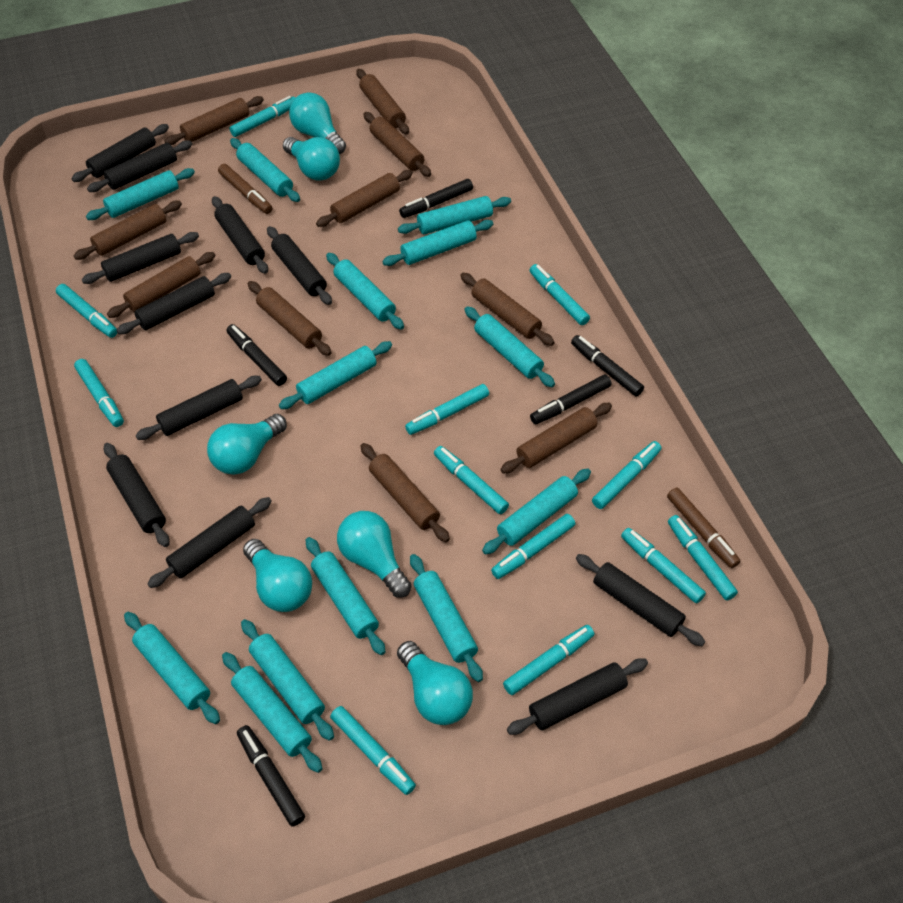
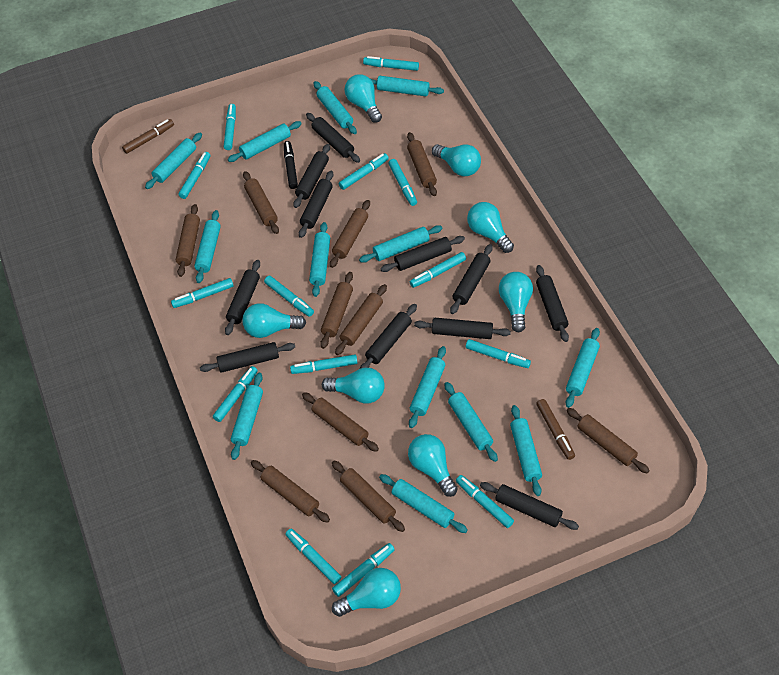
black marker: [226,324,287,386] [237,725,305,827] [399,179,473,218] [530,374,612,424] [571,335,644,396] = 5 -> [284,141,298,189] = 1
turquoise light bulb: [207,414,287,475] [243,539,312,612] [283,137,340,181] [289,93,346,154] [337,511,412,598] [397,641,473,725] = 6 -> [243,303,306,338] [322,368,385,403] [332,568,401,617] [344,74,382,123] [408,434,458,497] [432,144,481,176] [467,202,514,253] [499,272,533,332] = 8
turquoise marker: [56,284,117,338] [74,359,124,427] [230,96,295,137] [330,706,416,795] [405,384,489,435] [434,446,509,514] [491,514,575,579] [503,625,594,695] [530,264,590,325] [592,441,661,509] [621,528,706,603] [668,515,738,601] = 12 -> [171,278,234,308] [178,152,211,199] [213,366,258,422] [224,104,236,150] [264,276,314,317] [285,529,341,584] [290,354,357,374] [332,543,395,597] [339,153,389,190] [363,56,419,71] [388,159,417,206] [410,252,466,288] [456,475,514,528] [466,339,531,368] = 14

